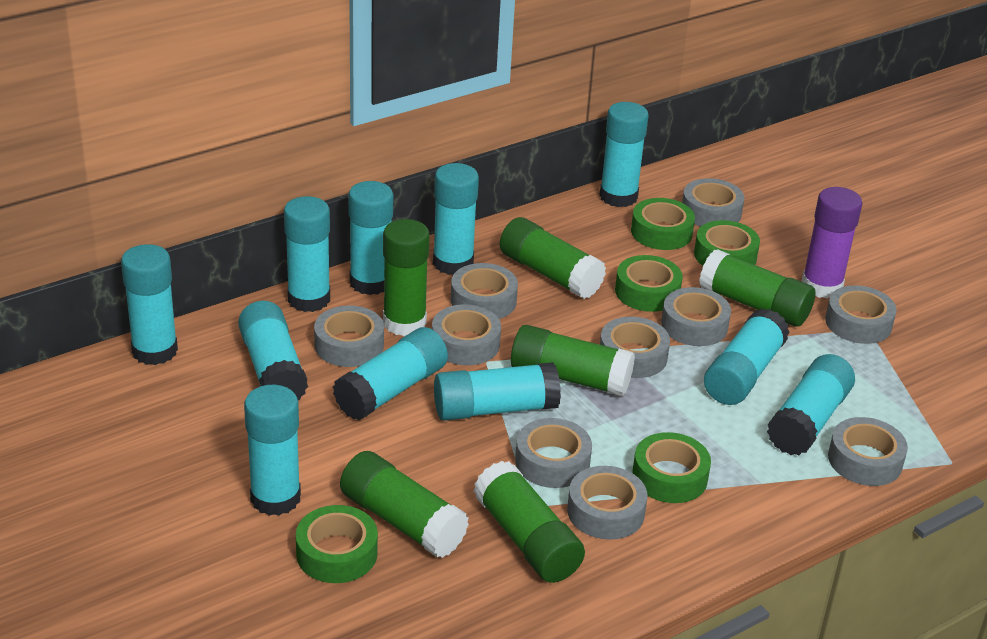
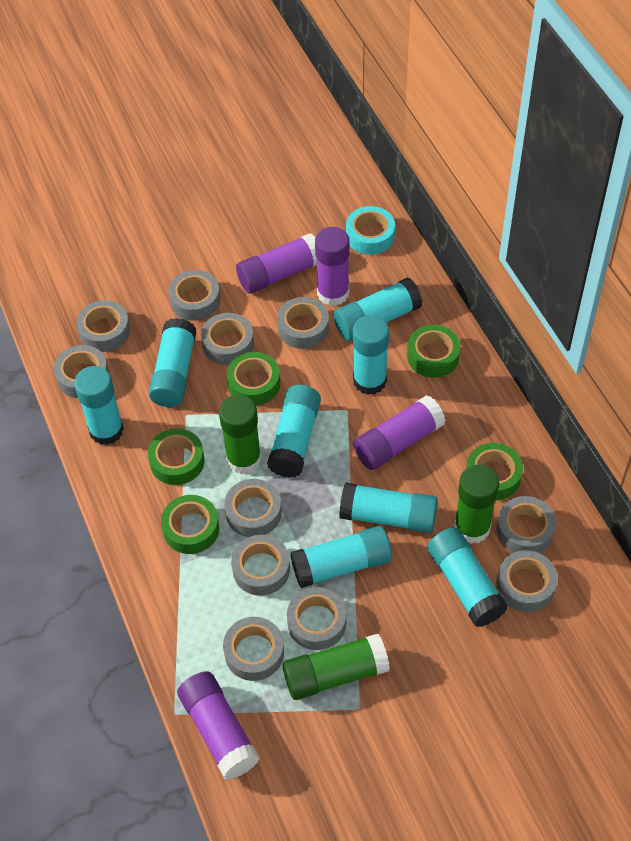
green glue stick: [340,451,469,558] [383,219,430,336] [474,461,585,583] [500,217,606,299] [511,325,635,396] [699,249,816,327] = 6 -> [219,395,261,474] [283,634,390,700] [454,465,499,544] = 3
grey tape: [314,305,384,367] [432,304,501,365] [451,263,518,319] [515,418,592,488] [567,466,647,540] [600,317,670,378] [661,287,731,346] [682,178,744,227] [825,285,897,344] [828,417,908,486] = 10 -> [54,345,109,398] [76,300,130,352] [168,270,220,321] [201,313,254,365] [223,617,284,681] [224,479,282,537] [231,535,290,596] [277,297,329,349] [287,587,346,650] [497,496,556,553] [497,550,557,612] = 11
purple glue stick: [801,187,863,298] = 1 -> [177,671,260,780] [236,233,317,294] [315,227,350,306] [353,395,446,470] = 4
turquoise glue stick: [121,244,178,365] [238,301,308,400] [244,385,301,516] [284,196,330,312] [333,327,448,420] [348,181,393,295] [433,163,479,275] [434,362,561,421] [599,102,648,207] [704,308,790,405] [767,354,855,455] = 11 -> [74,366,124,445] [149,318,196,407] [267,385,321,478] [290,526,392,588] [333,277,423,341] [339,482,438,533] [353,315,389,395] [427,527,508,627] = 8
turquoise tape: none = 0 -> [346,206,395,255] = 1

